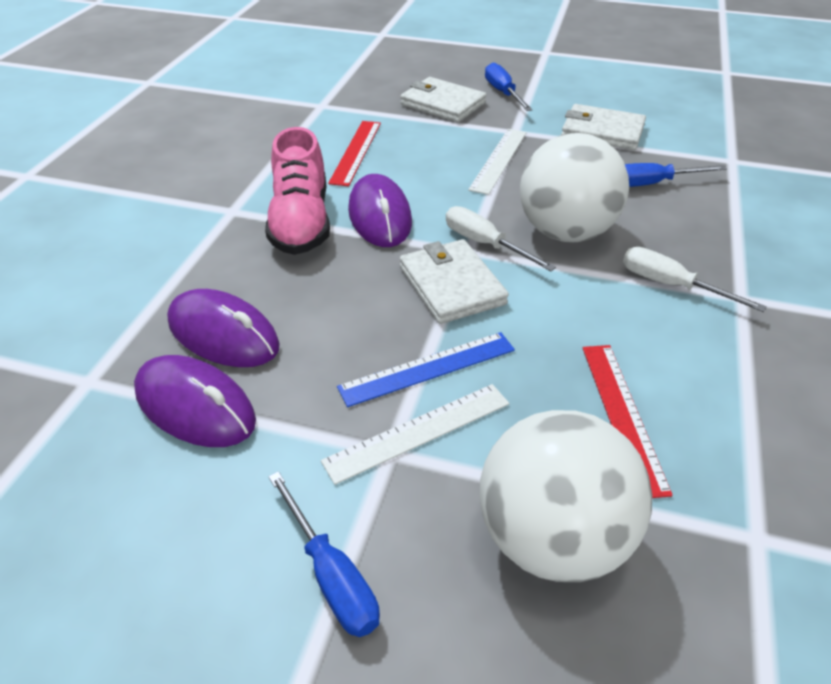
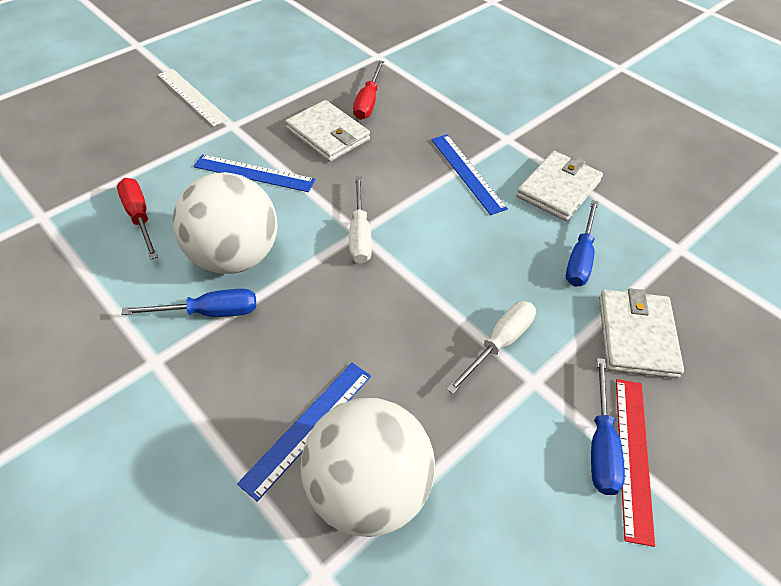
blue ruler: [337,332,515,407] = 1 -> [193,154,315,192] [237,363,371,502] [431,135,508,215] = 3
pink shoe: [265,127,330,255] = 1 -> none = 0
purple mouse: [134,355,256,447] [167,289,280,367] [348,174,412,247] = 3 -> none = 0
red ruler: [328,121,381,187] [583,345,673,498] = 2 -> [616,379,655,547] = 1
red screwdriver: none = 0 -> [117,178,158,259] [353,61,384,120] = 2
white ruler: [321,384,509,485] [468,129,526,195] = 2 -> [158,69,229,127] = 1

